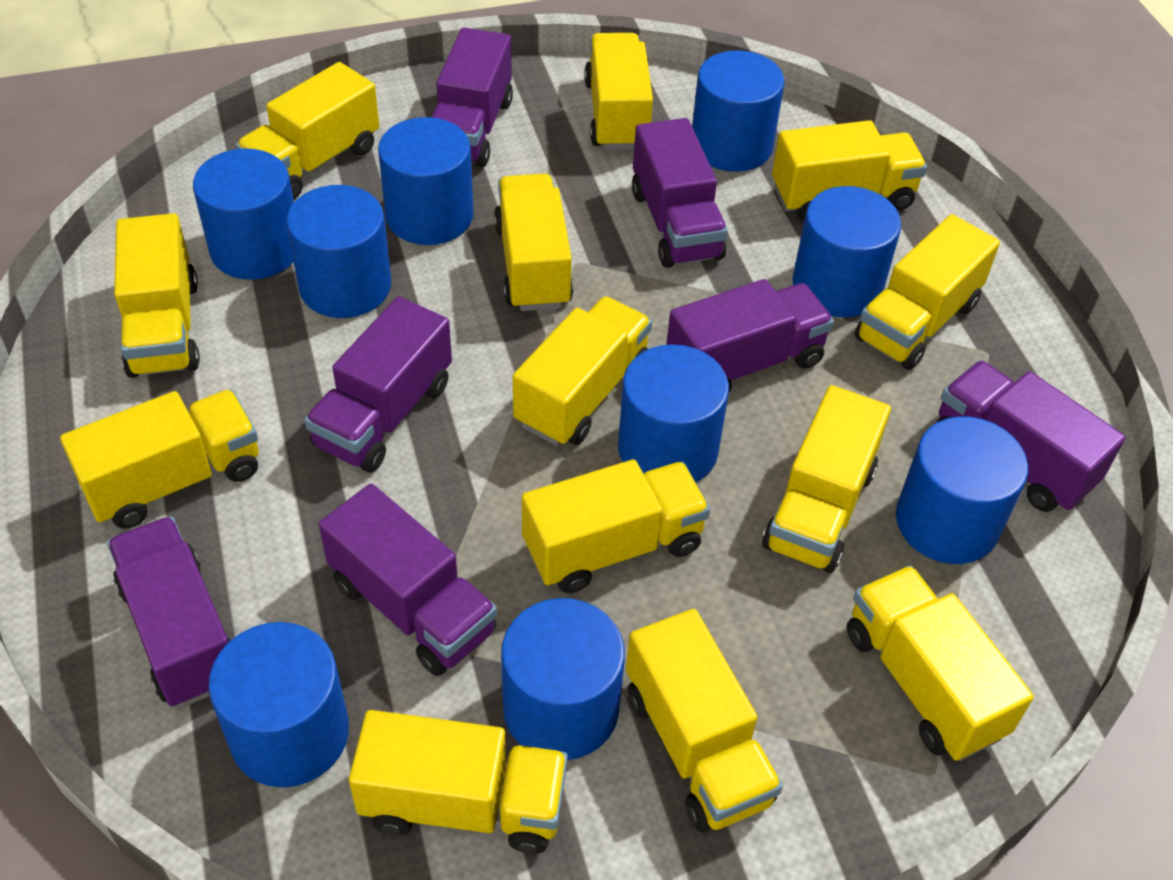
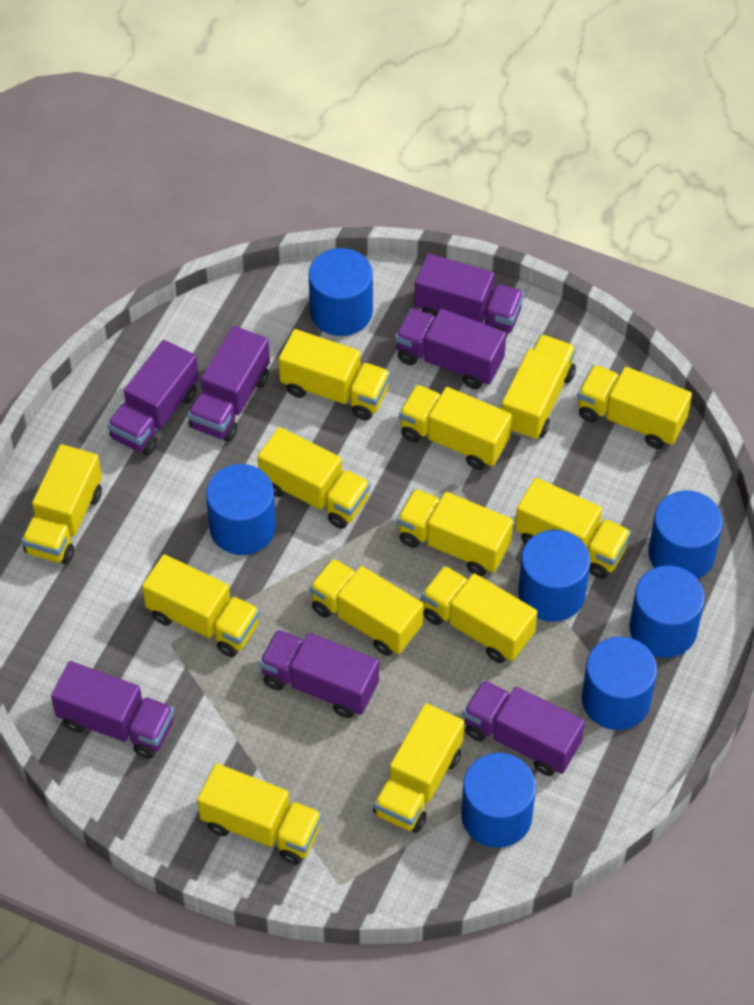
blue cylinder: [193,148,294,280] [208,622,349,787] [286,185,391,318] [378,117,474,245] [501,598,625,760] [618,344,729,482] [692,50,785,172] [793,186,901,317] [896,416,1028,564] = 9 -> [206,464,276,555] [309,248,373,336] [461,753,536,848] [518,530,590,622] [582,637,657,730] [629,565,705,658] [649,490,723,579] = 7

